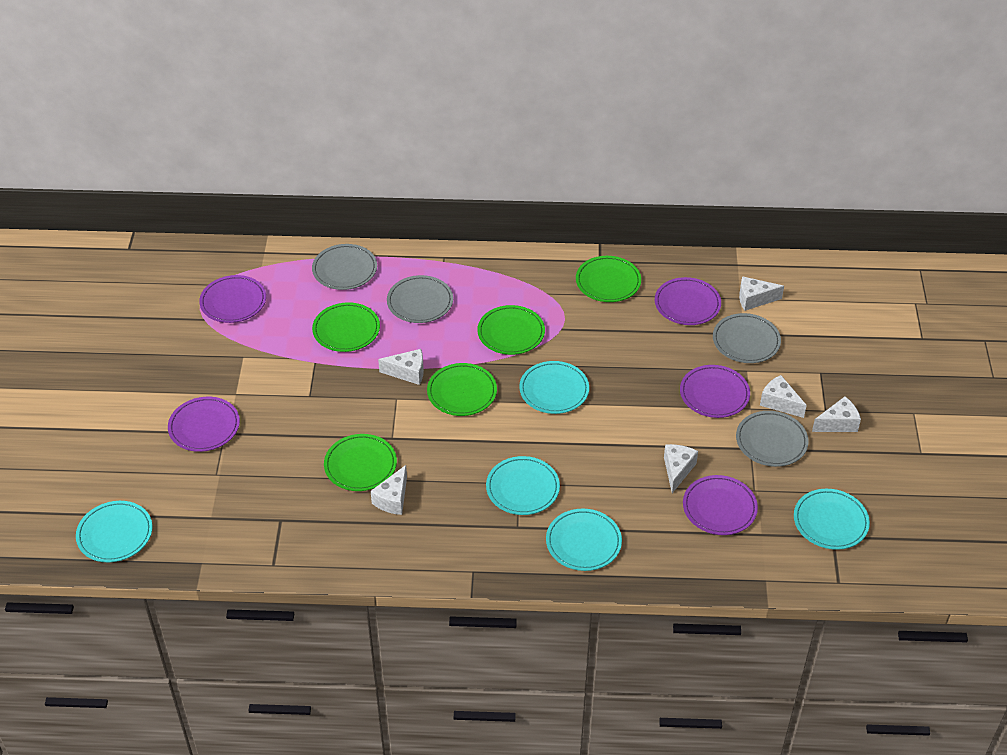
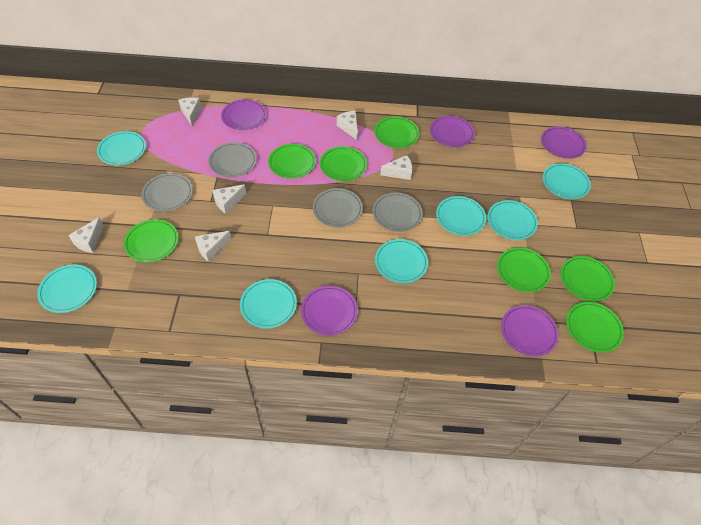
green plate: [312,302,380,352] [324,434,397,491] [427,363,497,416] [477,305,545,355] [576,256,641,302] = 5 -> [124,219,179,262] [268,144,316,179] [320,146,367,181] [374,116,419,148] [497,248,551,292] [560,256,615,302] [566,302,624,353] = 7
turquoise plate: [76,501,152,562] [486,456,560,515] [519,361,589,414] [546,509,622,571] [794,489,870,550] = 5 -> [37,265,97,313] [97,131,146,165] [240,279,297,328] [375,239,428,283] [436,196,486,236] [487,200,538,240] [543,163,591,199] = 7

